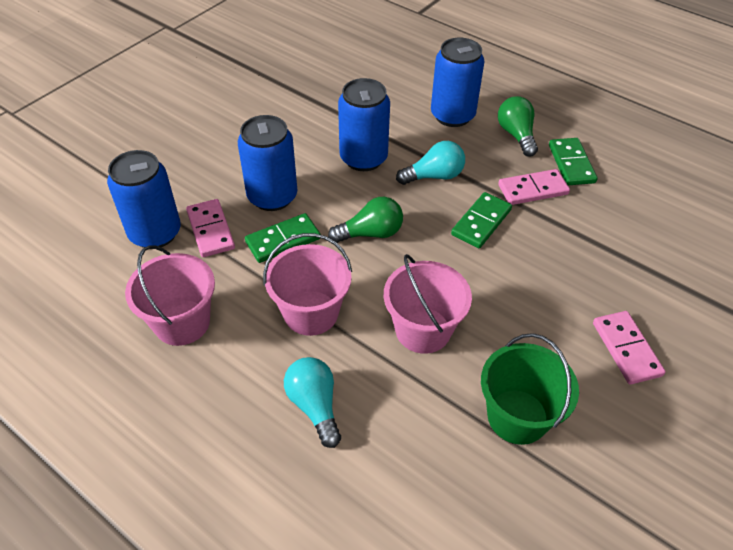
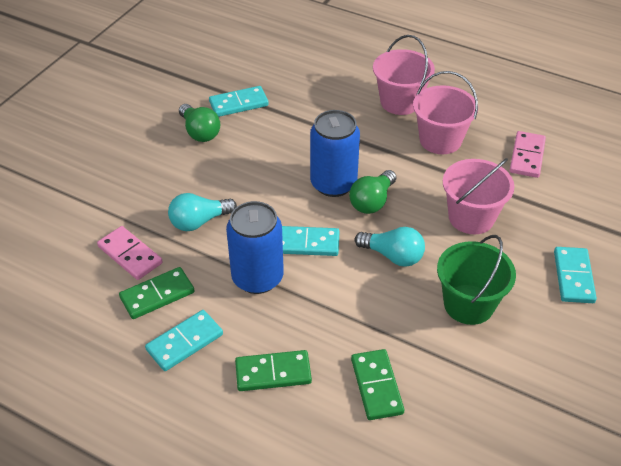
blue can: [107,150,181,248] [238,115,297,211] [338,78,390,171] [431,38,485,127] = 4 -> [226,201,284,294] [310,110,360,197] = 2
pink domino: [186,199,235,257] [498,169,570,205] [593,311,665,384] = 3 -> [97,226,163,280] [510,131,546,178] = 2
turquoise domino: none = 0 -> [145,310,223,371] [209,86,269,117] [282,226,339,256] [554,247,597,303] = 4

